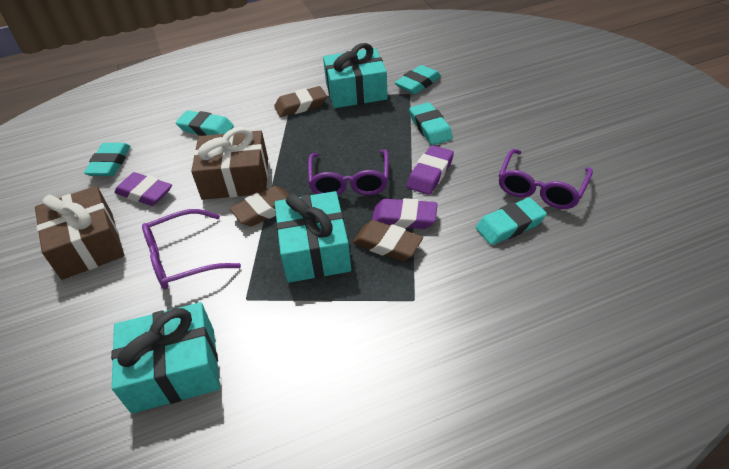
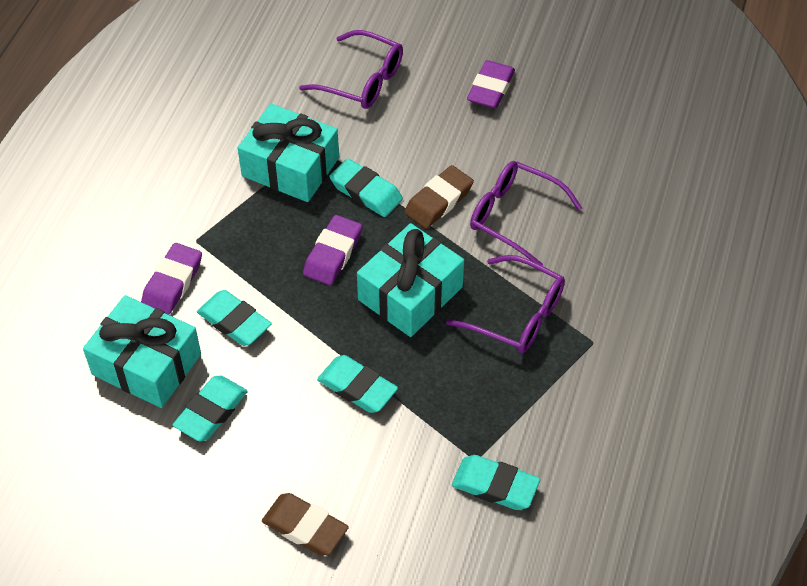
brown eraser: [229,186,289,227] [274,86,327,117] [352,220,423,261] = 3 -> [262,493,349,556] [404,165,474,229] = 2
brown gift: [35,186,124,280] [191,127,268,200] = 2 -> none = 0

